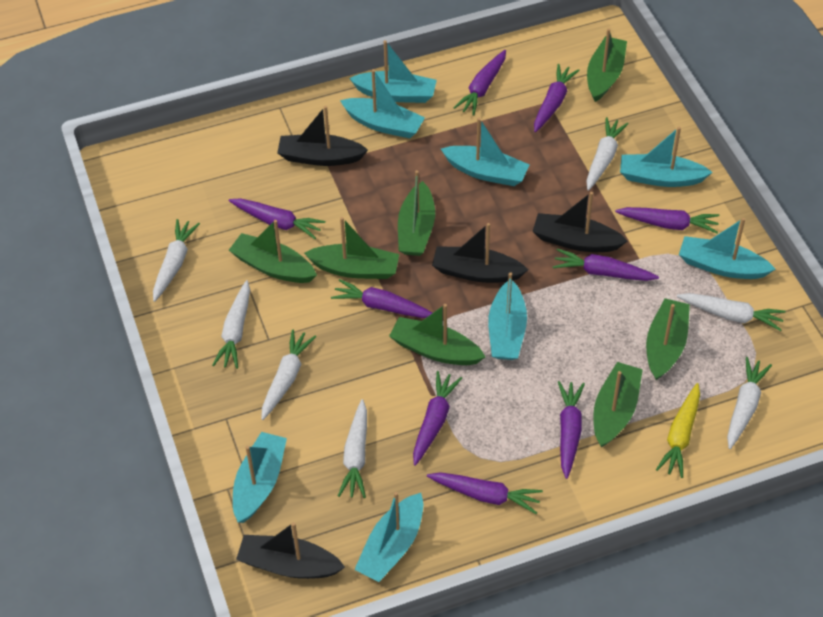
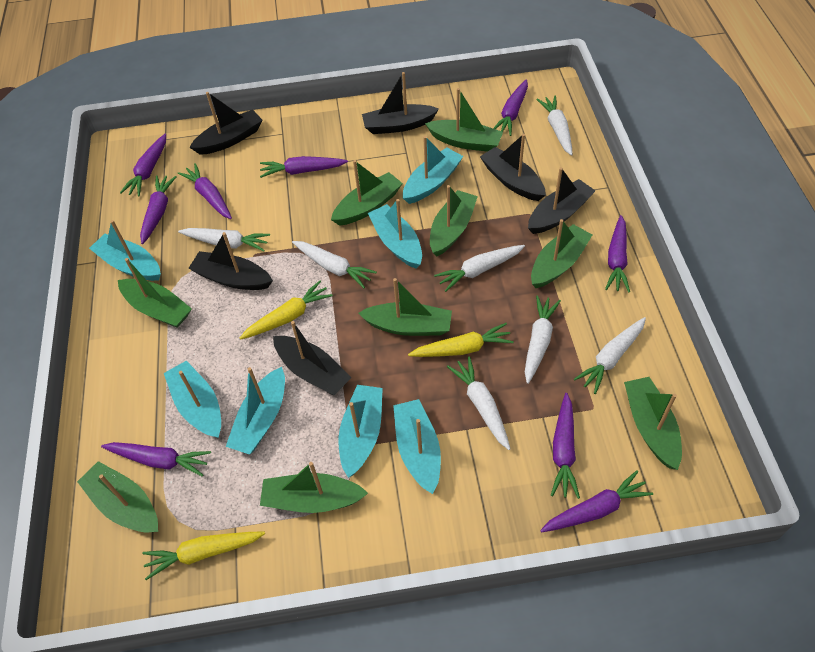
black boat: [236,522,345,579] [277,106,368,166] [432,223,528,283] [533,192,627,252] = 4 -> [188,232,273,290] [189,92,262,155] [273,321,352,395] [362,72,439,134] [480,134,546,201] [528,167,595,234] = 6
green boat: [229,220,317,283] [304,217,399,279] [389,304,486,365] [398,170,435,256] [587,28,627,102] [593,362,643,447] [646,298,690,380] = 7 -> [77,461,158,532] [118,258,192,328] [260,462,368,513] [331,160,403,226] [358,278,452,336] [425,88,503,152] [430,185,478,257] [531,219,592,288] [624,377,682,470] = 9
turquoise boat: [233,432,287,523] [340,69,425,138] [349,40,437,103] [354,492,423,582] [441,118,530,186] [488,272,527,360] [620,127,713,187] [679,218,776,279] = 8 -> [89,220,161,281] [164,361,221,438] [226,367,285,455] [339,385,383,478] [368,199,422,269] [393,399,441,494] [403,136,463,204] = 7
yellow carrot: [656,383,700,478] = 1 -> [142,532,265,580] [240,281,333,340] [408,323,514,357] = 3

